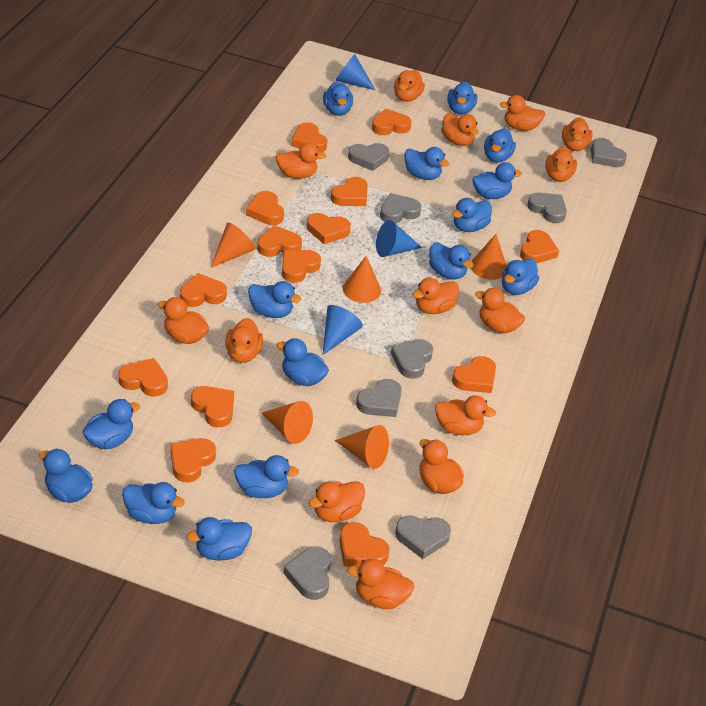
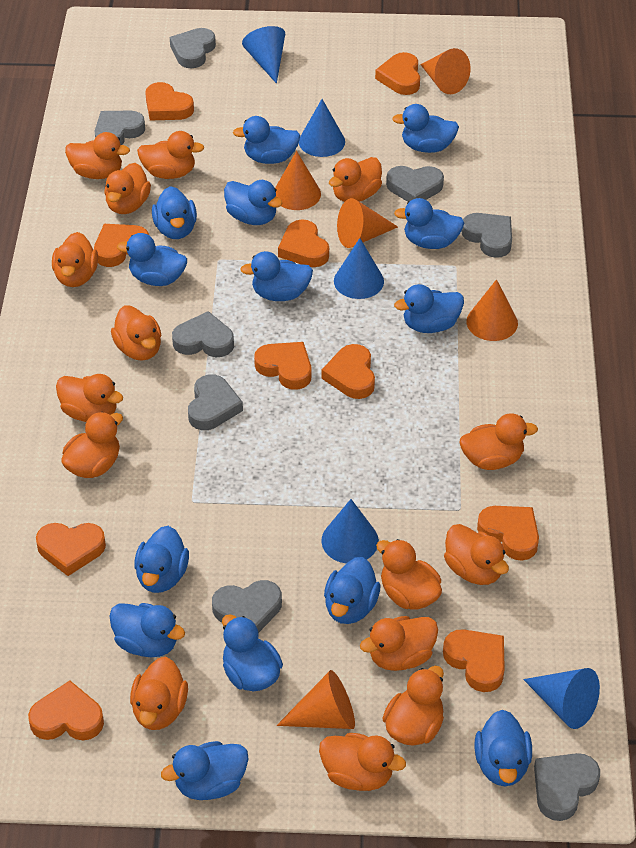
blue cone: [323,305,363,355] [336,54,375,90] [376,220,422,257] = 3 -> [242,26,285,84] [299,99,345,157] [321,499,379,563] [334,238,384,299] [523,668,600,729] = 5
blue duck: [39,449,93,503] [82,399,140,449] [122,482,185,524] [187,517,252,561] [234,455,299,498] [248,281,301,318] [276,338,329,386] [323,81,353,116] [404,147,449,180] [429,242,474,279] [447,81,477,115] [452,198,492,232] [472,162,522,199] [484,129,516,163] [502,258,539,295] = 15 -> [109,603,185,657] [117,233,187,286] [134,526,189,593] [152,186,197,239] [161,741,249,800] [222,614,283,691] [224,180,282,225] [233,116,301,164] [240,251,313,301] [324,557,380,624] [392,104,459,153] [394,198,464,249] [394,284,464,333] [475,710,532,786] = 14
orange duck: [158,297,209,344] [225,318,263,363] [276,143,326,179] [309,481,365,522] [347,559,415,609] [394,70,425,102] [412,278,459,314] [419,439,464,494] [435,395,496,435] [441,113,479,146] [475,288,525,333] [499,95,545,131] [545,147,577,182] [562,117,593,151] = 14 -> [52,232,98,287] [56,374,123,422] [61,412,123,478] [65,132,130,179] [104,163,151,214] [111,305,161,361] [130,657,188,730] [137,131,204,179] [319,733,406,791] [329,157,382,202] [360,616,438,671] [376,539,442,609] [382,666,444,746] [444,524,509,585] [460,413,538,470] = 15
orange heart: [118,358,168,397] [171,438,216,482] [180,273,227,307] [191,386,234,427] [246,191,284,225] [257,225,302,257] [282,250,321,283] [291,122,327,152] [307,213,351,244] [331,177,368,206] [339,522,390,566] [372,109,411,135] [452,356,496,393] [520,230,559,263] = 14 -> [28,681,104,740] [36,523,106,576] [94,224,149,267] [145,82,194,120] [254,342,311,390] [278,219,329,267] [322,344,375,399] [375,52,420,95] [443,629,505,692] [477,506,539,561] = 10

